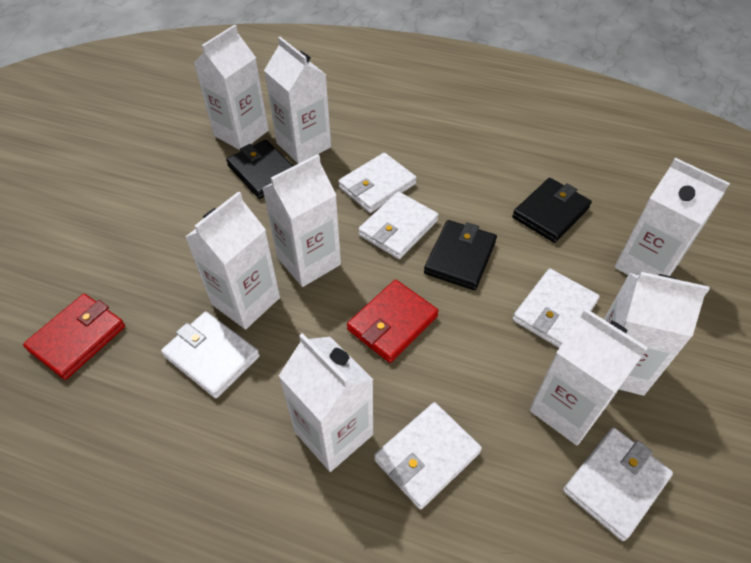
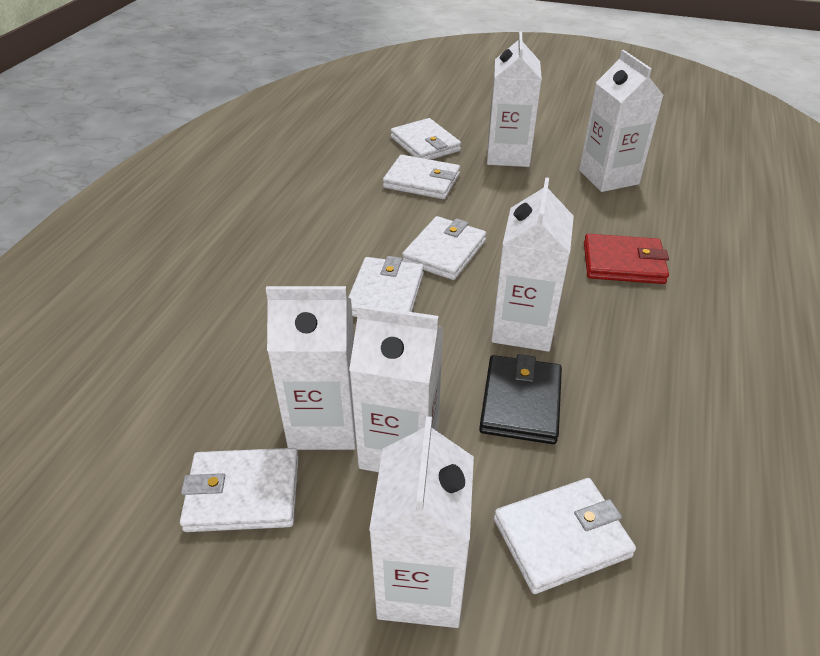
black wallet: [226,140,293,199] [424,220,497,290] [512,178,592,243] = 3 -> [479,354,562,444] = 1
red wallet: [23,294,125,380] [347,280,439,363] = 2 -> [584,234,669,284] = 1
white carton: [185,191,280,329] [194,25,269,150] [262,154,341,287] [264,37,331,164] [279,333,374,472] [529,309,648,446] [604,272,709,396] [615,158,730,276] = 8 -> [266,286,356,450] [349,305,444,472] [369,416,474,628] [487,32,542,167] [491,177,574,352] [579,50,664,192] = 6

